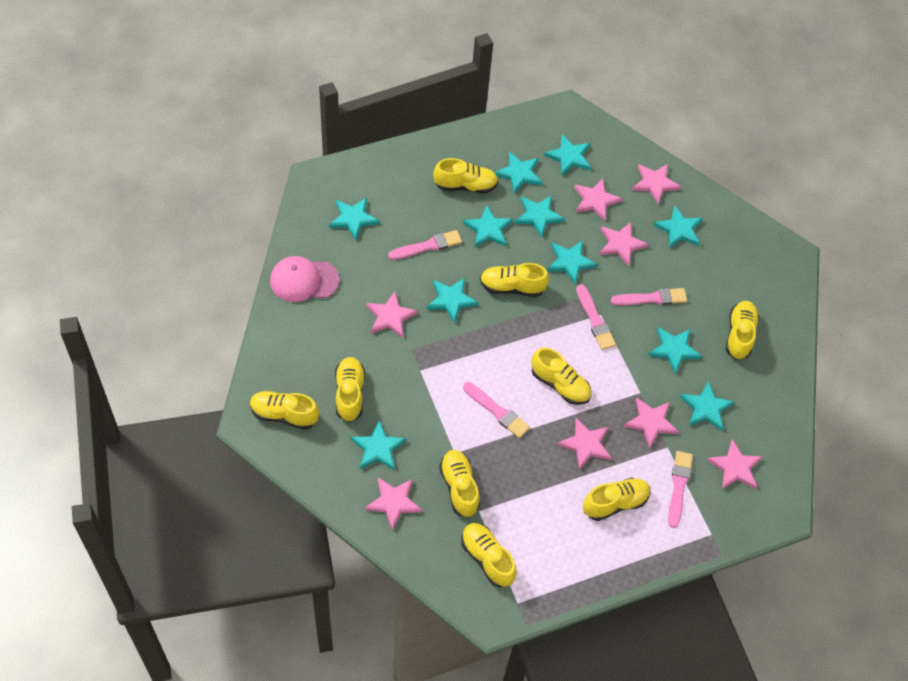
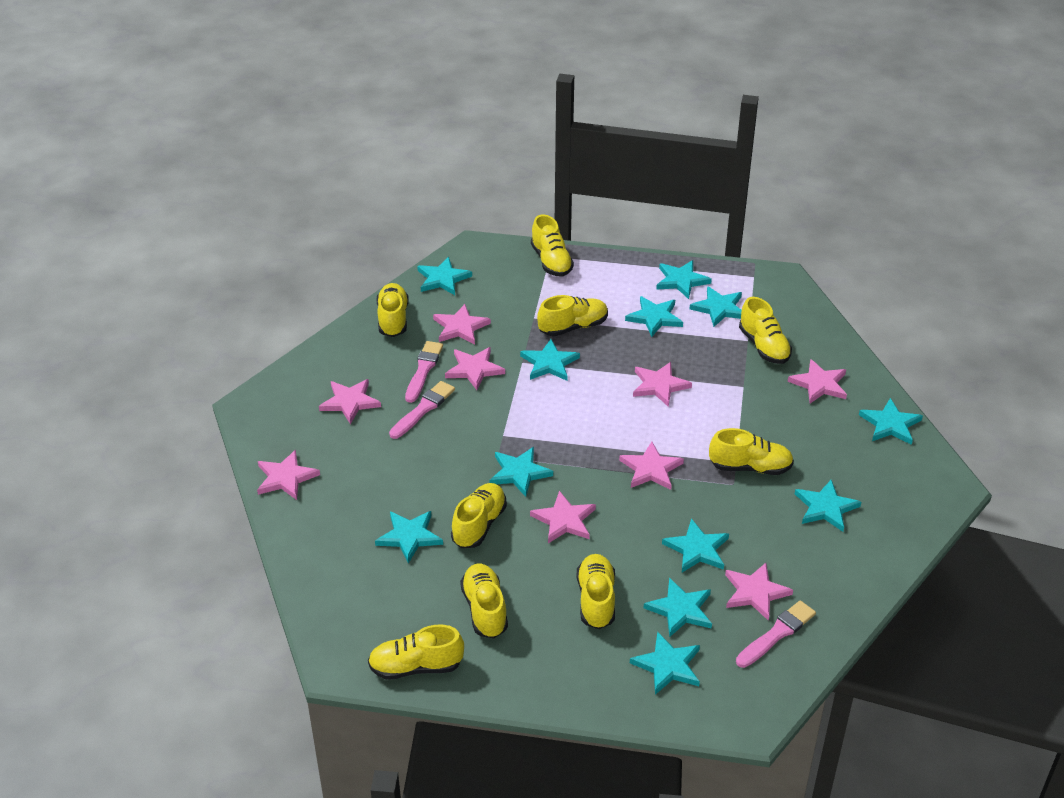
pink brush: [388,230,462,260] [463,382,530,438] [576,284,616,350] [611,288,687,306] [668,451,693,528] = 5 -> [389,381,455,439] [405,341,443,403] [736,600,816,668] = 3
pink cap: [270,256,340,302] = 1 -> none = 0
pink star: [365,478,422,530] [366,292,418,338] [557,418,612,470] [574,178,622,221] [599,222,649,266] [624,398,679,448] [632,164,681,204] [707,439,763,489] = 8 -> [257,450,320,500] [319,379,381,424] [433,304,491,345] [445,347,505,390] [530,491,596,543] [619,442,684,490] [633,362,692,407] [725,563,793,621] [788,359,847,403] = 9
turquoise star: [329,198,380,240] [351,420,406,470] [427,278,479,323] [463,205,513,247] [494,152,542,194] [515,195,565,238] [544,135,591,176] [547,240,598,284] [648,327,702,374] [654,206,703,248] [680,381,734,431] = 11 -> [375,511,443,563] [417,257,472,295] [489,447,553,497] [520,339,580,381] [625,296,683,337] [630,631,700,695] [644,578,712,637] [656,260,712,299] [662,519,729,572] [690,286,742,327] [795,480,861,532] [859,398,923,445] = 12

